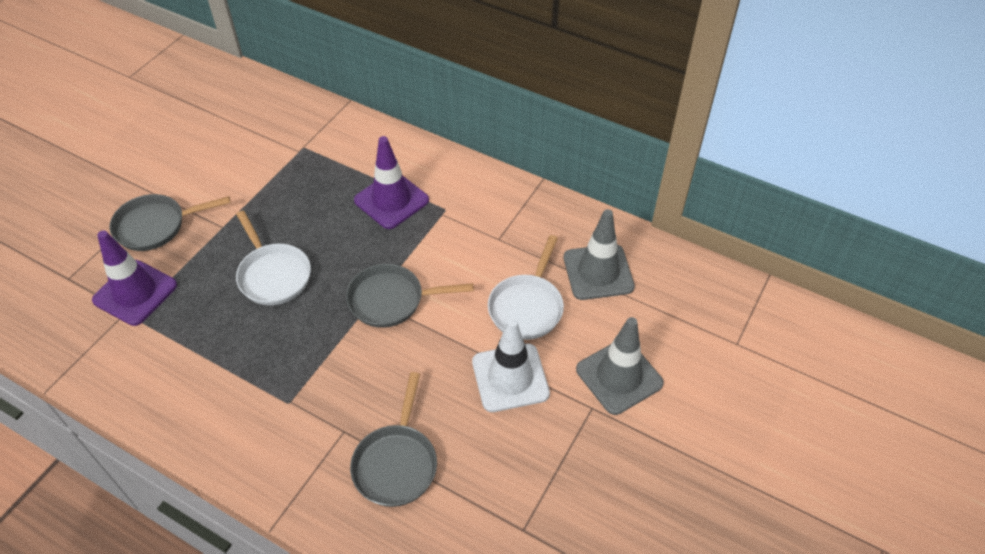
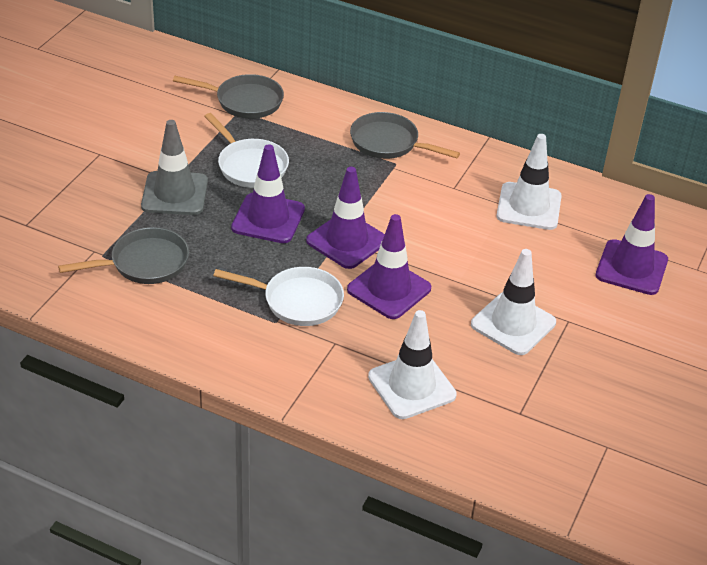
grey traffic cone: [564,209,635,300] [576,317,664,415] = 2 -> [141,120,208,215] = 1
purple traffic cone: [92,230,177,326] [354,136,429,229] = 2 -> [231,144,305,243] [306,167,385,269] [347,214,431,319] [596,194,668,295] = 4
white traffic cone: [472,319,550,412] = 1 -> [368,310,457,419] [471,249,556,355] [496,134,562,230] = 3

